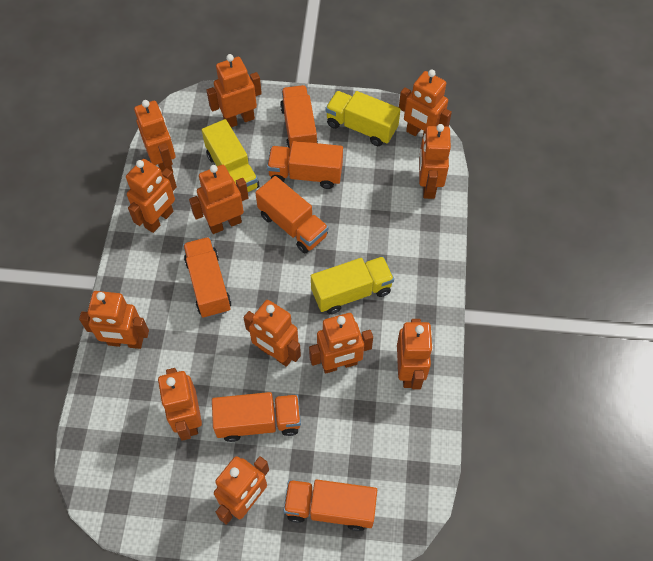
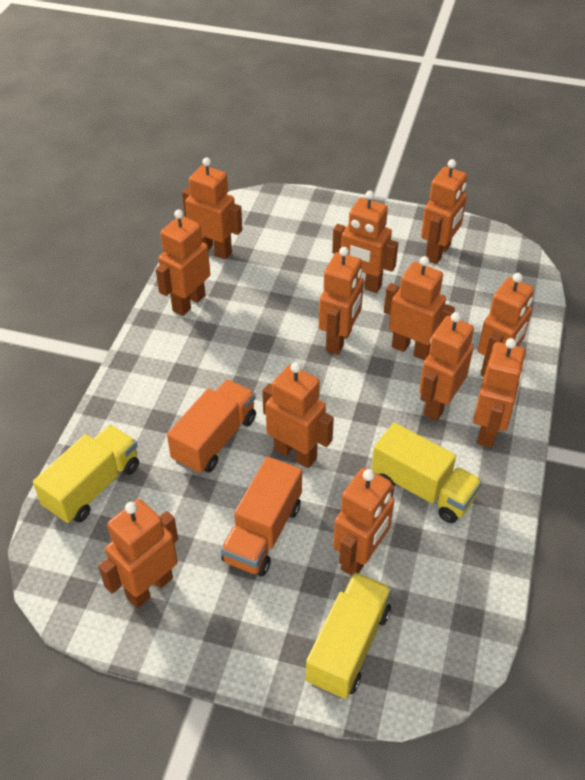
orange truck: [183,237,231,318] [212,392,301,442] [255,176,328,253] [267,141,343,189] [280,85,318,151] [283,480,377,531] = 6 -> [167,380,256,474] [221,457,302,576] = 2

